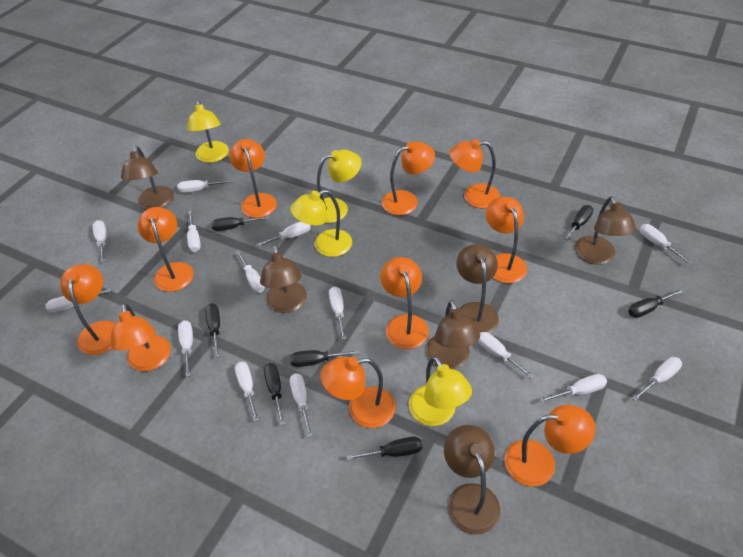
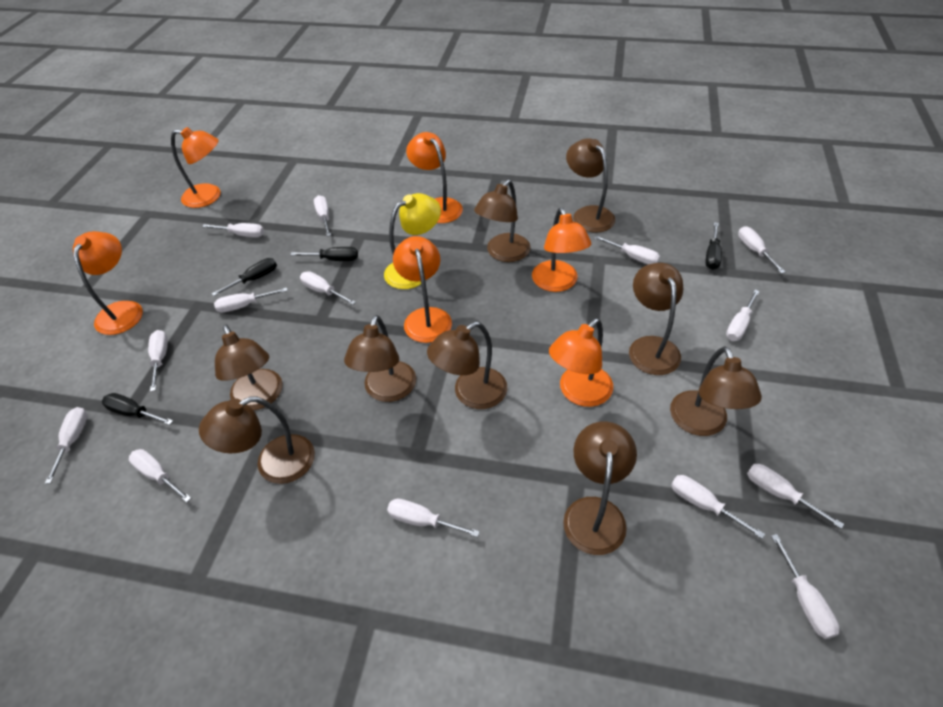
black screwdriver: [205,303,220,358] [211,216,269,231] [264,363,285,426] [290,350,359,367] [346,437,422,461] [562,205,594,243] [628,288,684,318] = 7 -> [102,393,173,425] [212,258,277,296] [291,247,358,261] [705,222,722,270] = 4
brown lamp: [121,146,174,209] [260,245,307,313] [425,300,480,369] [444,425,500,535] [456,244,499,333] [575,196,636,265] = 6 -> [199,396,315,484] [215,324,283,410] [344,315,416,402] [427,322,507,409] [474,180,531,262] [563,421,637,555] [566,138,615,233] [629,263,683,375] [670,346,762,436] = 9
orange lamp: [61,264,116,355] [110,303,171,371] [138,207,194,292] [229,139,277,218] [320,357,396,428] [380,257,429,349] [382,141,435,215] [449,139,500,209] [486,197,527,283] [504,405,596,486] = 10 -> [73,231,143,335] [171,127,221,208] [393,236,452,343] [406,132,463,223] [532,208,591,292] [549,318,613,407] = 6
yellow lamp: [187,100,229,163] [290,190,352,257] [317,150,362,223] [409,356,472,426] = 4 -> [384,193,441,289] = 1

